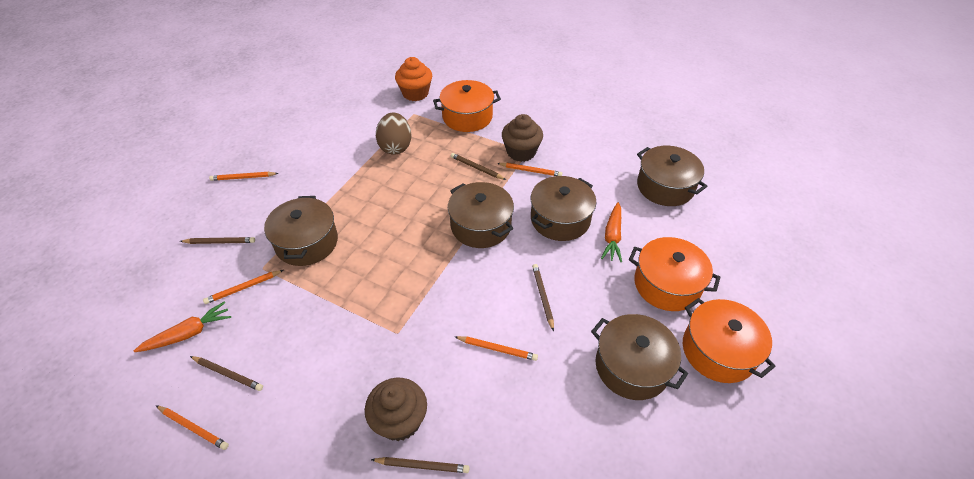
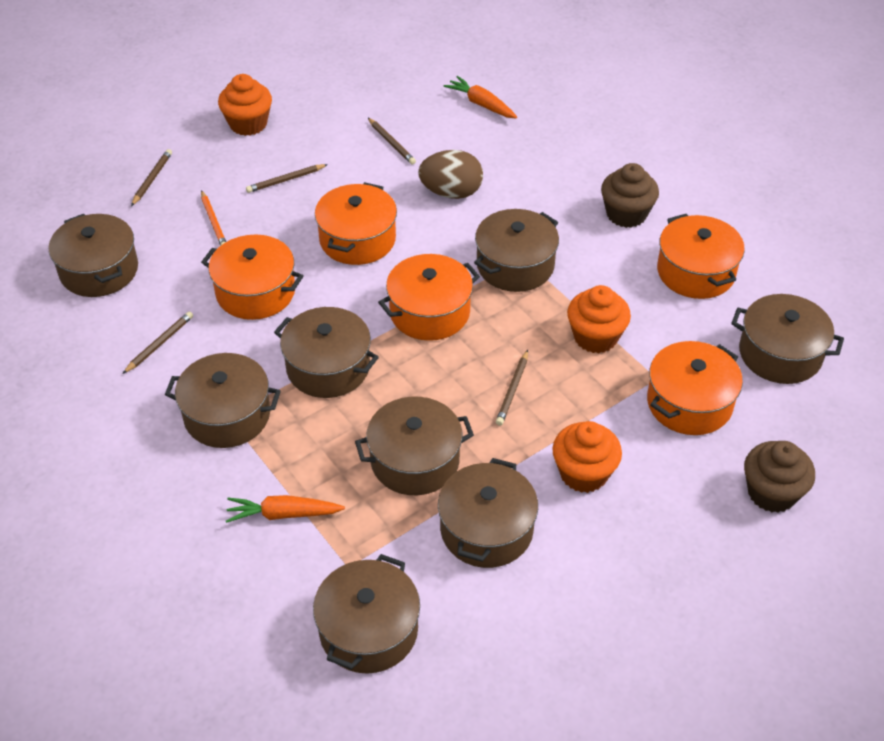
brown pot: [264,196,338,266] [448,182,514,248] [531,176,596,241] [591,314,688,400] [637,146,707,206] = 5 -> [49,214,138,297] [165,353,281,448] [274,307,379,398] [313,554,420,674] [355,397,474,495] [438,458,538,568] [474,209,559,292] [731,294,844,384] = 8
orange cupcake: [395,57,432,101] = 1 -> [218,74,272,136] [552,421,622,493] [567,285,631,353] = 3
orange pencil: [156,405,229,450] [203,270,284,304] [209,172,279,181] [455,336,538,361] [497,163,562,176] = 5 -> [201,190,226,246] = 1
orange pot: [433,80,501,132] [629,237,721,311] [683,298,776,383] = 3 -> [201,235,304,320] [315,182,397,265] [378,254,480,341] [647,341,743,435] [657,214,745,299] = 5

